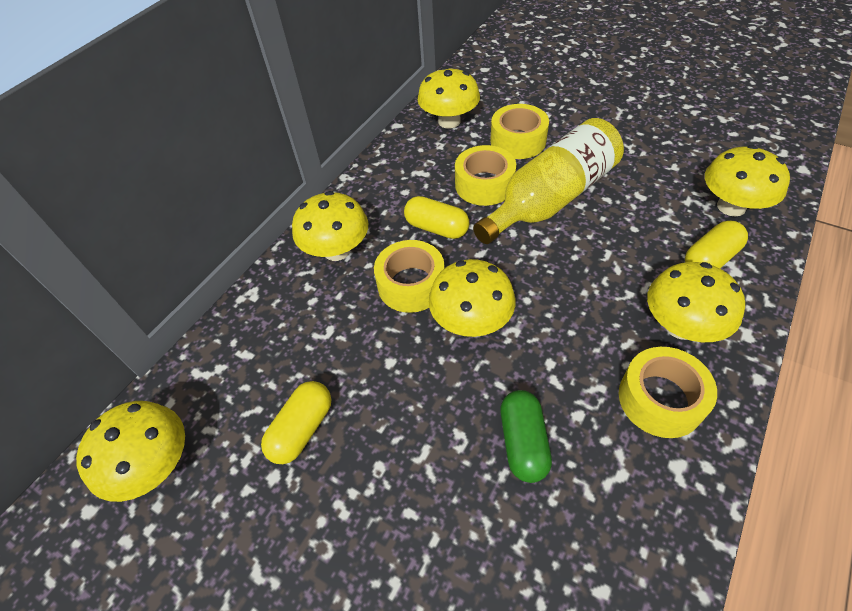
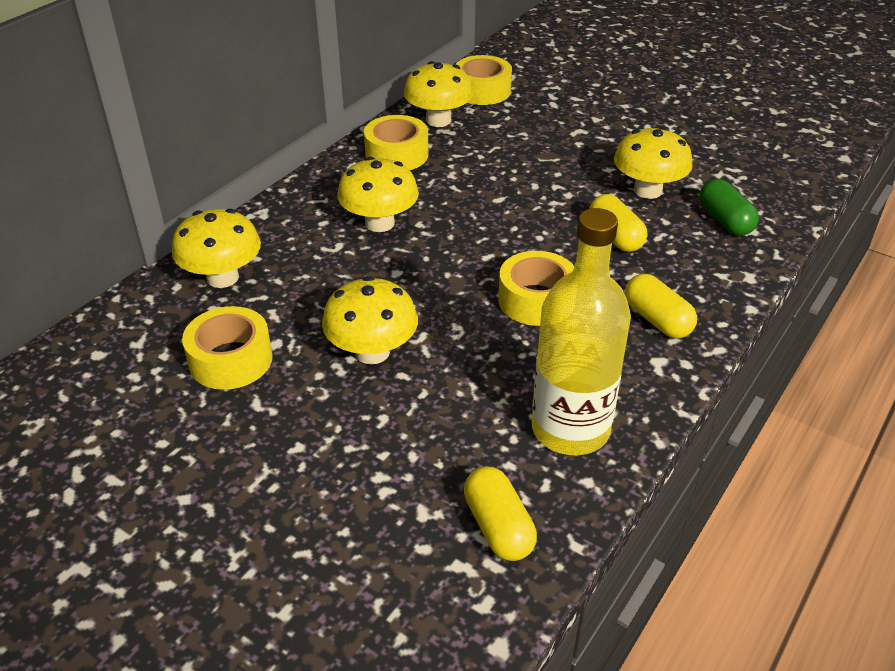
yellow mushroom: [76,401,185,502] [292,191,368,261] [418,67,480,128] [429,259,516,337] [647,262,745,342] [705,145,790,216] = 6 -> [172,209,261,288] [322,276,418,364] [337,157,419,232] [404,61,473,127] [614,127,693,199] = 5

